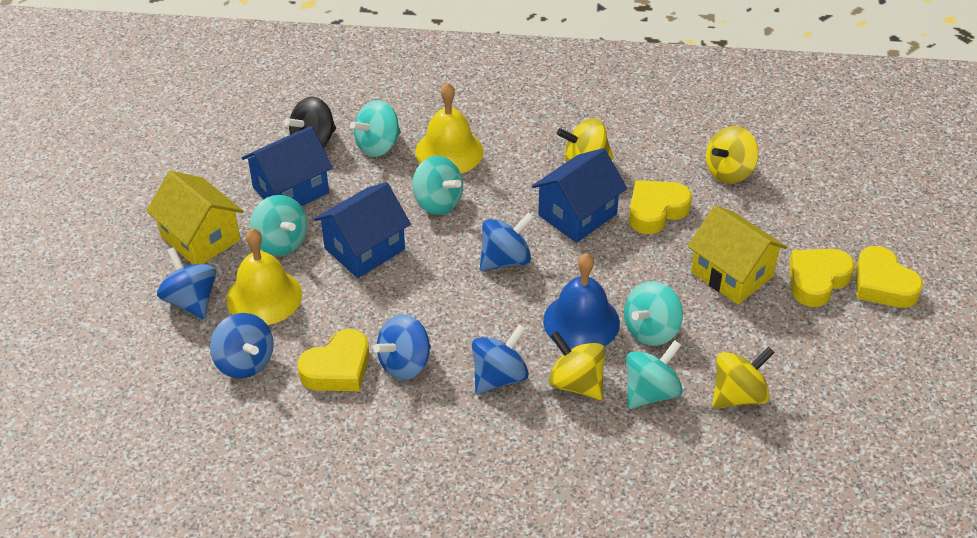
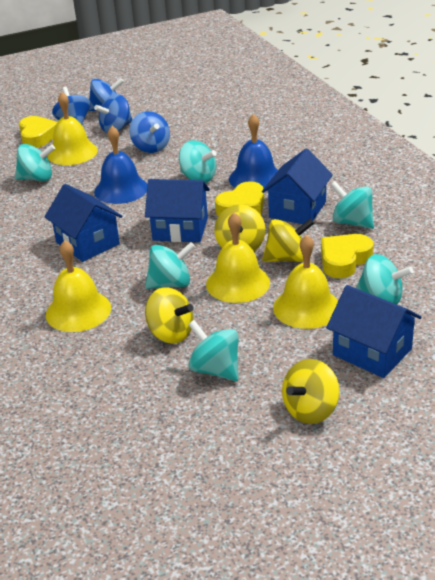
black spinning top: [284,97,336,148] = 1 -> none = 0
blue bell: [543,253,620,349] = 1 -> [94,126,148,204] [229,114,278,191] = 2
blue house: [242,126,333,206] [314,182,411,278] [532,148,627,243] = 3 -> [44,184,122,262] [145,179,210,242] [262,148,333,224] [326,285,422,378] = 4
blue spinning top: [157,247,216,319] [210,313,274,378] [373,314,431,380] [472,324,529,394] [480,212,534,271] = 5 -> [52,87,91,125] [89,78,124,111] [94,94,132,133] [129,111,170,153] = 4
turquoise spinning top: [250,195,308,256] [350,100,401,157] [413,156,463,215] [624,281,683,346] [626,340,683,409] = 5 -> [15,144,55,181] [145,242,195,289] [179,140,217,183] [188,320,239,381] [330,181,374,229] [356,254,413,304] = 6
yellow bell: [227,228,302,325] [415,83,483,173] = 2 -> [46,240,111,332] [47,92,98,165] [206,213,270,303] [273,235,338,329] = 4
yellow heart: [298,329,369,391] [629,180,692,234] [789,249,854,307] [856,246,923,308] = 4 -> [19,116,57,148] [215,181,264,216] [321,234,373,278] = 3
yellow house: [146,171,243,264] [687,205,787,305] = 2 -> none = 0

